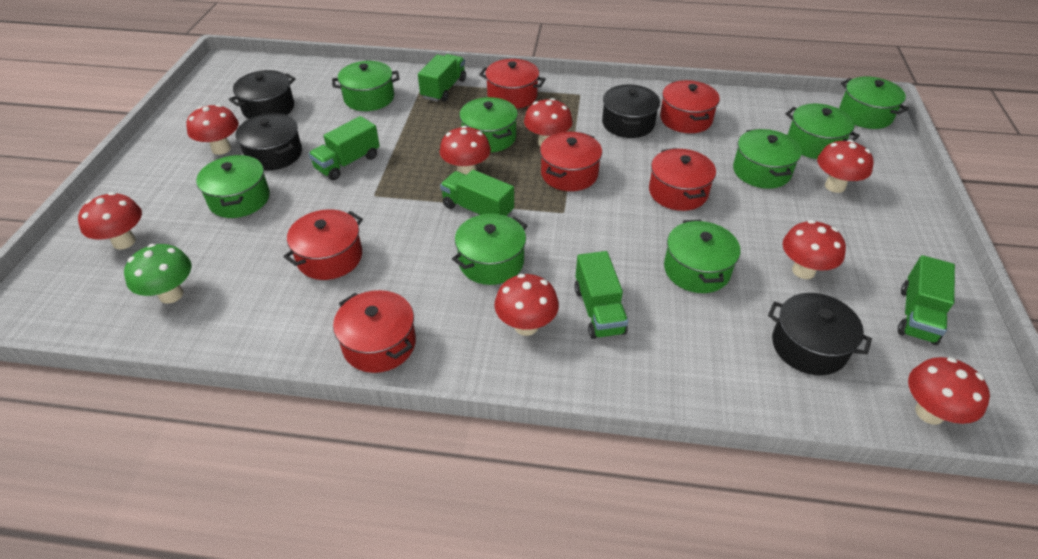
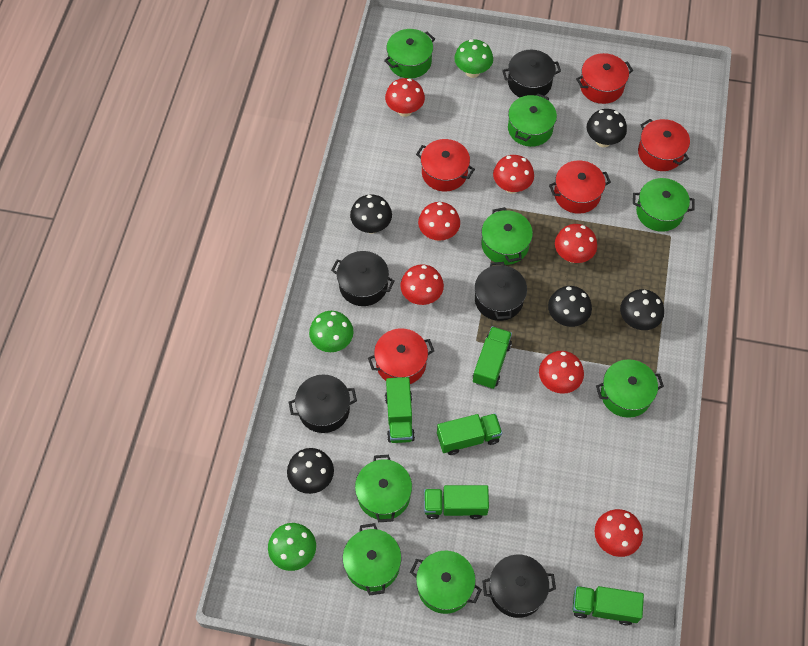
black mushroom: none = 0 -> [287,448,334,494] [350,194,392,234] [548,286,592,327] [587,109,627,147] [620,289,664,330] = 5
black pot: [229,70,296,119] [236,113,302,171] [602,85,660,138] [768,293,872,376] = 4 -> [289,375,357,433] [331,251,395,306] [475,262,527,321] [482,555,556,618] [502,50,561,97] = 5
green mushroom: [124,244,192,304] = 1 -> [268,523,316,571] [309,311,354,352] [454,39,493,78] = 3
red mushroom: [78,192,142,250] [186,104,239,155] [440,126,491,175] [494,274,559,336] [524,98,573,146] [783,220,846,279] [817,140,874,193] [908,357,990,425] = 8 -> [385,78,425,117] [400,264,444,305] [418,202,460,241] [493,155,534,194] [539,351,584,394] [555,224,597,263] [595,509,643,557] = 7
red pot: [283,209,363,280] [333,290,416,373] [479,59,546,109] [540,132,602,191] [649,148,716,211] [660,80,720,133] = 6 -> [368,328,434,384] [416,139,475,192] [549,160,611,214] [576,53,633,104] [638,119,690,171] = 5

